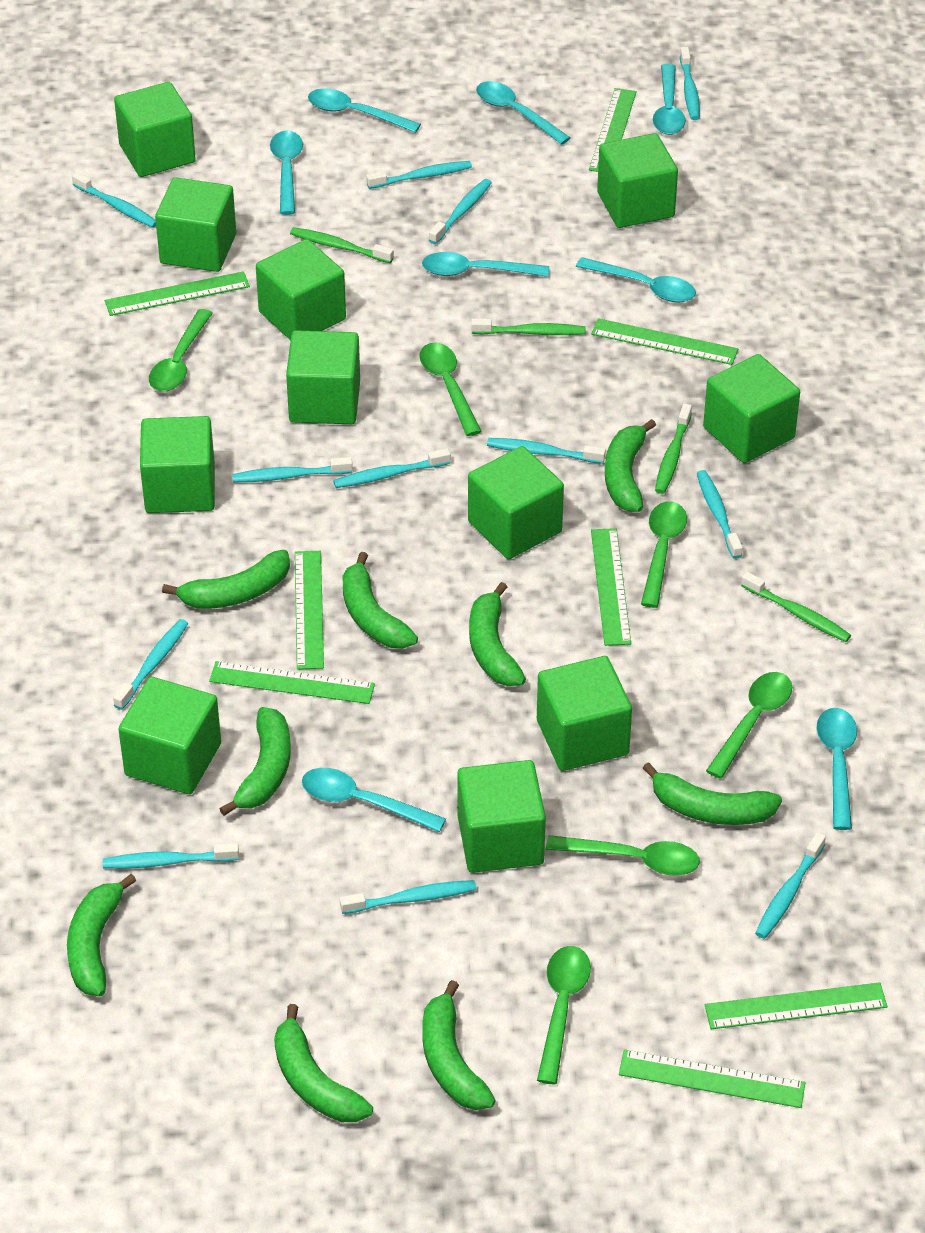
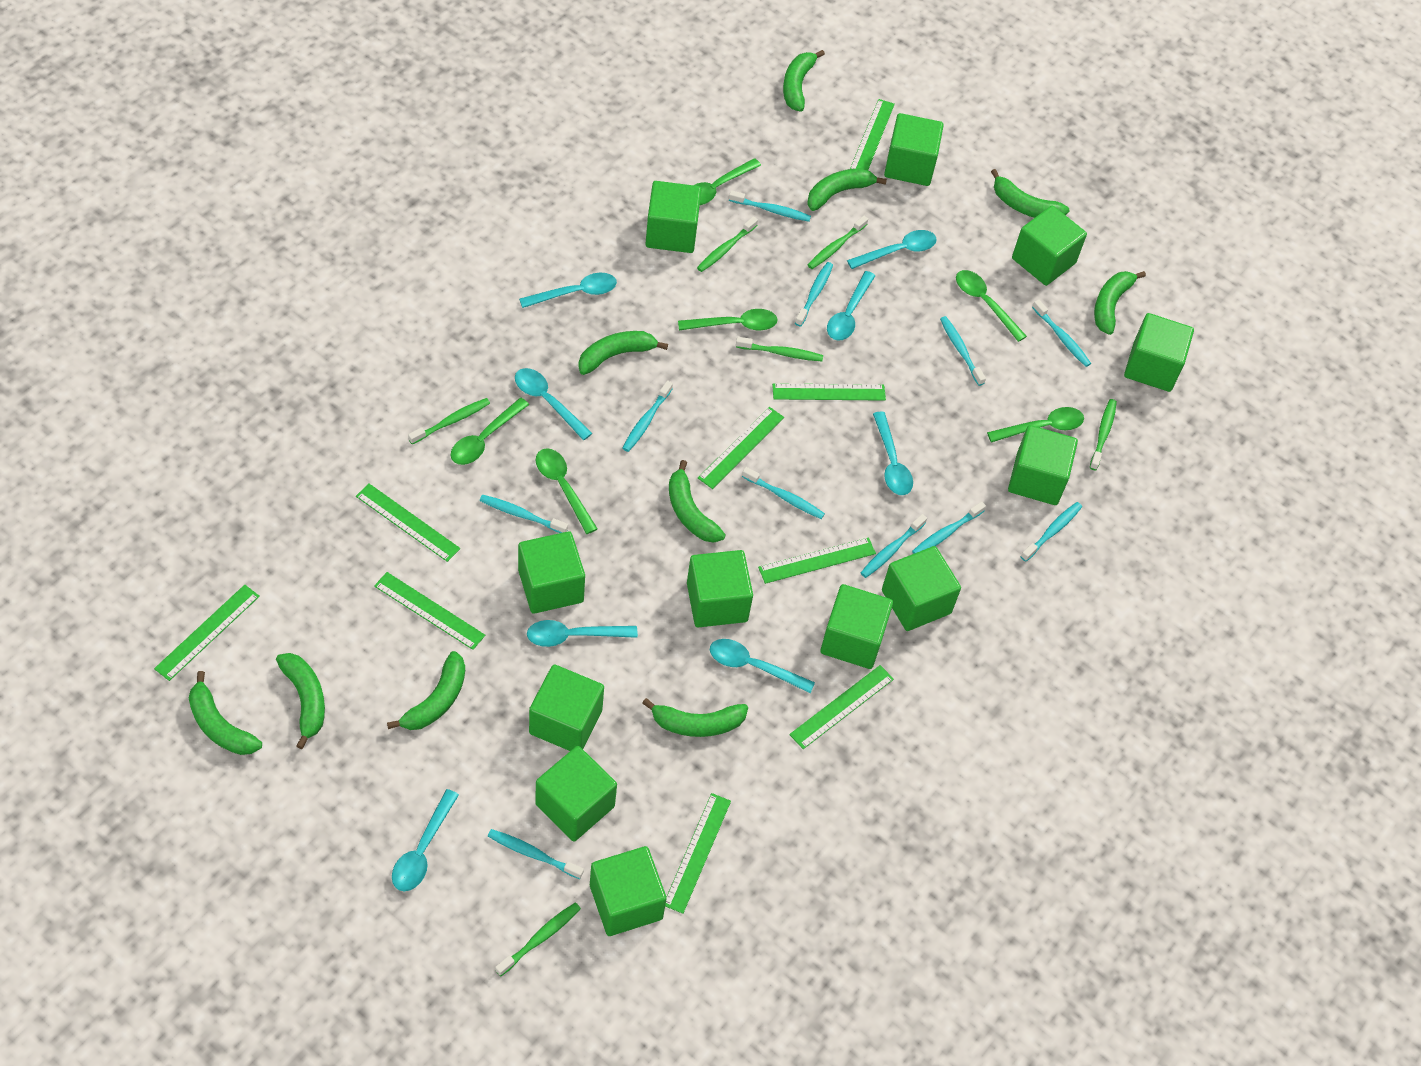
green banana: [67,874,136,996] [162,550,290,609] [219,707,291,816] [274,1004,373,1122] [343,552,418,649] [422,980,496,1110] [469,582,526,686] [605,419,656,512] [643,762,782,825] = 9 -> [189,671,262,755] [276,653,325,749] [387,651,465,730] [578,331,668,375] [642,698,748,737] [669,460,725,543] [783,50,825,112] [807,169,887,211] [991,169,1070,218] [1094,271,1146,335] = 10
green cube: [114,82,196,177] [118,677,221,794] [140,416,215,513] [155,177,236,272] [256,239,346,341] [286,330,360,424] [457,760,546,873] [468,446,564,559] [537,656,632,771] [597,133,678,228] [703,354,800,463] = 11 -> [518,531,585,614] [529,664,604,751] [535,746,617,842] [590,846,667,936] [646,181,701,253] [687,550,753,628] [820,584,893,669] [882,546,961,631] [884,113,944,186] [1008,425,1078,505] [1012,206,1087,286] [1124,313,1194,392] = 12
green ruler: [105,271,250,316] [209,661,375,704] [295,551,324,670] [589,88,637,172] [591,318,738,365] [591,528,631,646] [619,1049,805,1108] [705,982,887,1029] = 8 -> [154,585,260,681] [356,484,460,562] [374,572,485,650] [665,793,731,914] [698,407,784,489] [758,537,876,584] [772,383,886,401] [789,665,894,749] [850,99,895,170] = 9
green toothbrush: [290,227,394,263] [471,319,586,335] [655,403,692,494] [741,572,851,642] = 4 -> [408,398,490,444] [495,902,581,976] [697,216,758,272] [736,337,823,361] [808,216,868,269] [1090,399,1117,470] = 6
turquoise toothbrush: [72,172,156,228] [103,843,239,869] [113,619,188,710] [232,457,353,482] [333,448,451,488] [340,880,476,914] [366,161,472,189] [429,179,492,244] [487,438,606,464] [680,47,700,120] [697,470,743,559] [755,832,826,939] = 12 -> [480,495,568,533] [488,829,584,879] [623,380,673,452] [729,190,811,222] [742,467,825,519] [795,262,833,326] [861,514,927,578] [912,501,986,554] [940,316,986,386] [1021,502,1082,562] [1032,300,1091,367] = 11

